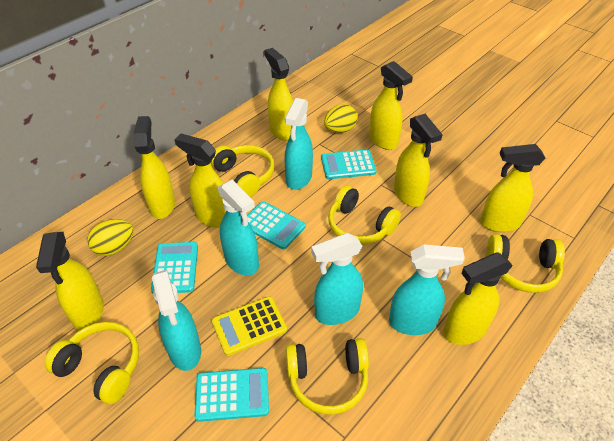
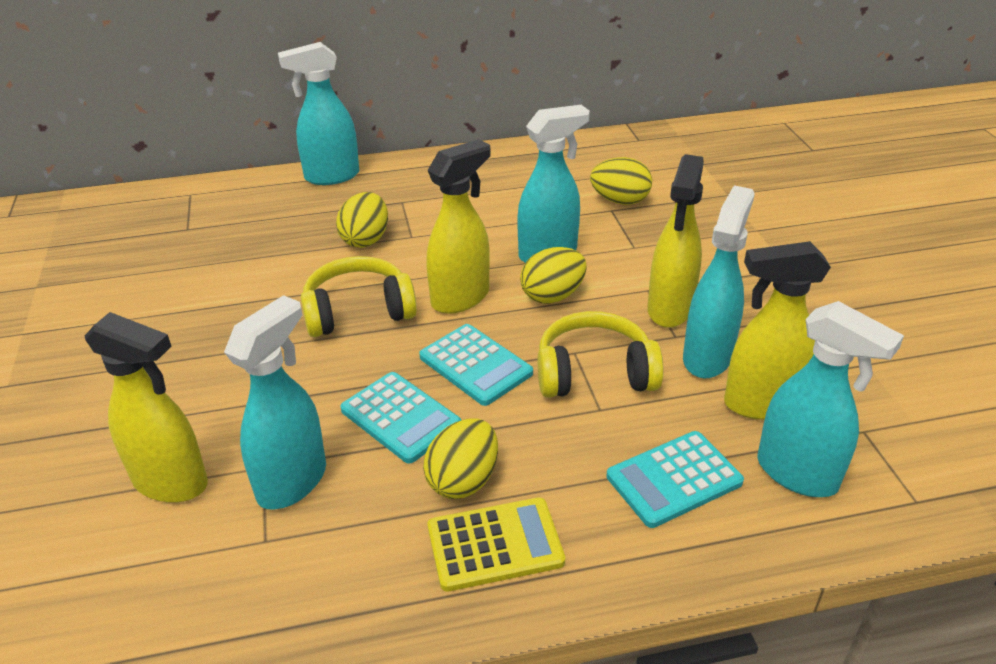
turquoise calculator: [151,242,198,293] [194,368,269,422] [247,201,306,249] [321,150,377,179] = 4 -> [340,372,461,464] [419,324,533,406] [606,431,744,528] = 3
yellow egg: [87,219,133,256] [324,104,358,133] = 2 -> [336,192,388,248] [423,418,498,499] [520,247,587,304] [590,157,652,205] = 4
yellow headphones: [45,322,139,404] [211,145,275,197] [286,338,369,415] [328,185,401,244] [487,234,565,293] = 5 -> [301,256,417,337] [538,311,664,398] = 2
yellow spray bottle: [36,232,104,331] [133,116,175,219] [174,134,226,228] [265,48,293,141] [369,61,413,150] [394,114,443,207] [443,253,513,345] [480,144,545,232] = 8 -> [85,312,208,503] [426,139,491,314] [647,154,704,328] [724,241,831,420] = 4

